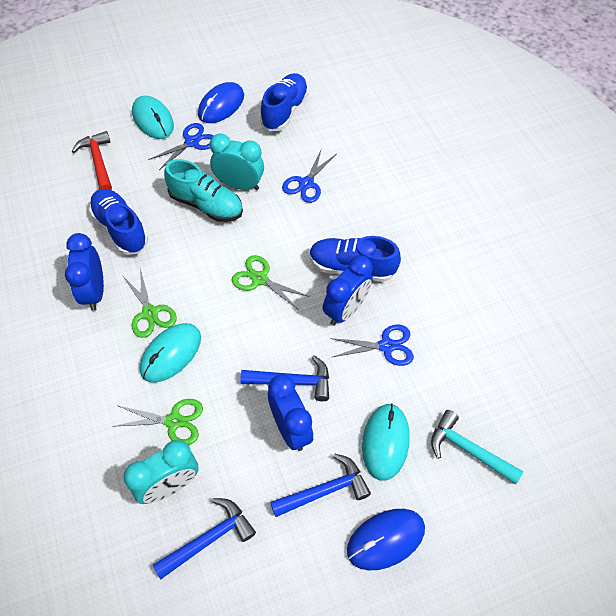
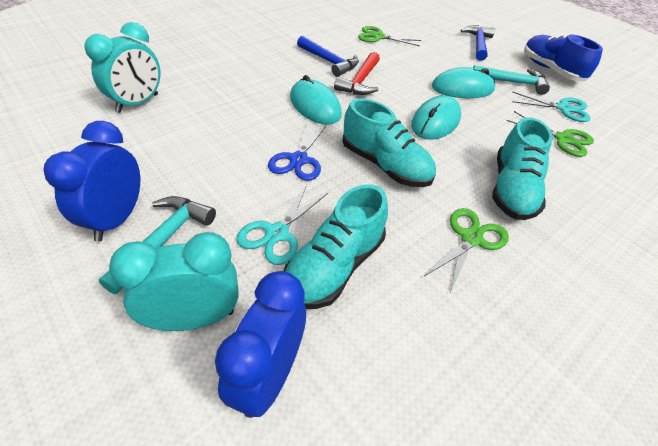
blue clock: [65,233,104,311] [268,374,313,451] [323,255,373,326] = 3 -> [43,121,140,242] [215,271,306,418] = 2
blue hammer: [153,498,256,580] [240,355,329,401] [270,454,371,517] = 3 -> [297,36,359,77] [460,25,495,61] = 2
blue mouse: [198,82,244,123] [347,509,425,571] = 2 -> none = 0
blue scissors: [148,123,214,170] [282,148,336,203] [330,325,414,366] = 3 -> [268,122,327,181] = 1
blue shoe: [89,189,148,255] [260,73,309,131] [309,236,401,282] = 3 -> [524,34,603,81] = 1
turquoise hammer: [431,410,523,484] = 1 -> [99,196,216,294] [473,65,550,95] = 2
turquoise scissors: none = 0 -> [237,185,328,265] [512,91,591,122] = 2
turquoise shoe: [164,159,243,222] = 1 -> [284,184,388,309] [342,98,436,187] [492,117,553,220] = 3

